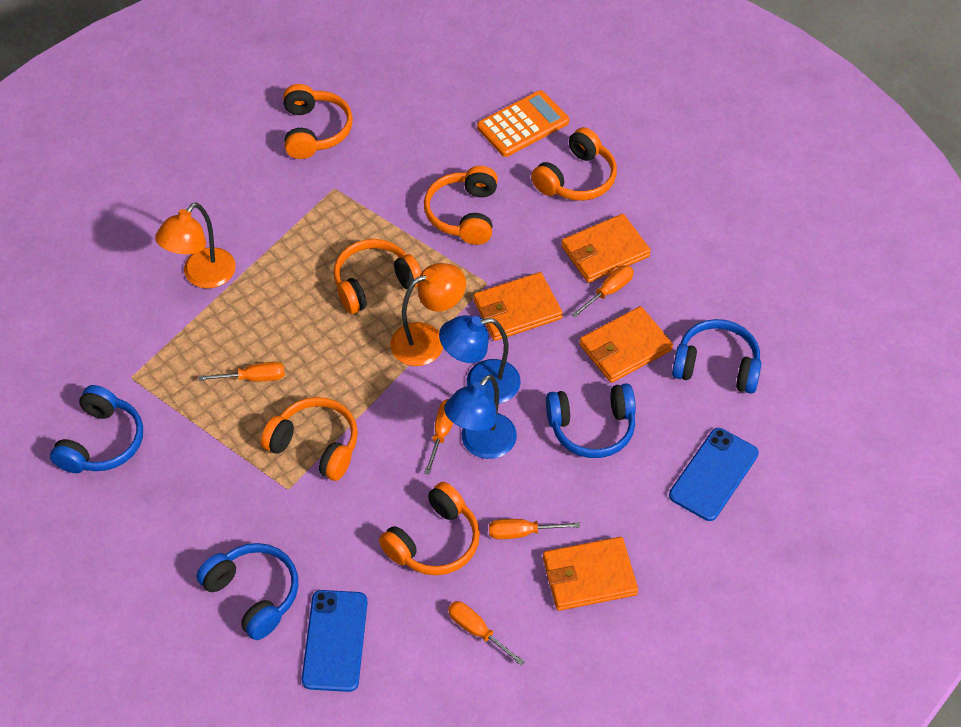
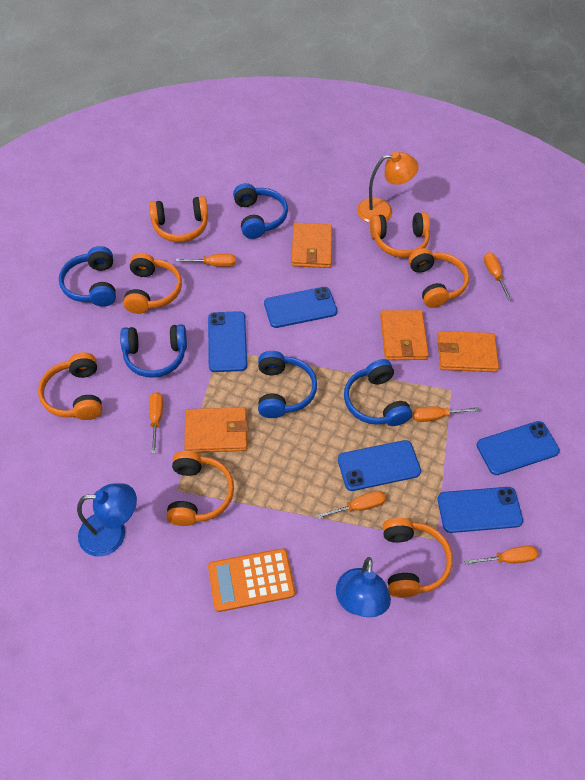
blue headphones: [50,385,143,473] [196,543,298,640] [546,383,636,458] [672,319,761,394] = 4 -> [59,246,116,307] [120,324,187,378] [233,183,288,239] [258,351,317,418] [344,359,412,426] = 5
blue phone: [302,590,368,692] [669,428,759,521] = 2 -> [208,311,247,372] [264,287,337,328] [338,440,421,491] [437,487,523,533] [476,421,560,475] = 5
orange headphones: [261,397,358,481] [283,84,353,159] [334,239,422,314] [379,482,480,575] [424,166,498,245] [531,127,617,201] = 6 -> [38,352,103,420] [123,253,182,314] [149,196,208,242] [166,451,234,526] [370,212,430,258] [383,518,453,598] [408,248,469,308] = 7
orange lamp: [155,202,236,288] [390,263,466,366] = 2 -> [357,152,419,223] = 1
orange screwdriver: [198,362,285,382] [424,399,453,475] [448,601,525,666] [489,519,580,539] [572,265,634,317] = 5 -> [149,392,163,454] [176,254,236,267] [316,491,386,519] [413,406,479,422] [464,546,538,565] [484,252,512,300] = 6

